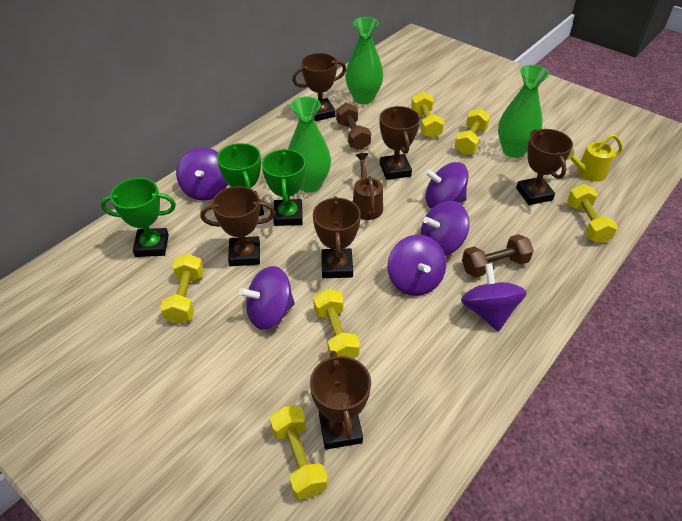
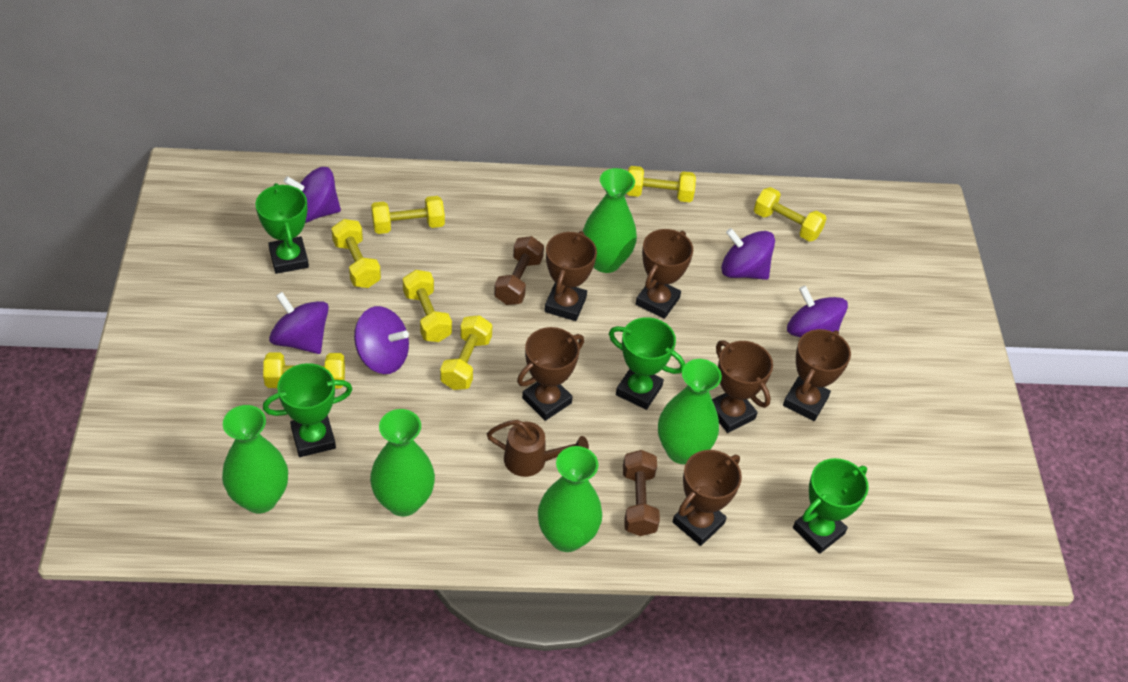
green trophy: [101,178,176,257] [217,143,264,216] [261,149,306,226] = 3 -> [255,183,309,274] [263,363,352,457] [609,317,685,410] [793,458,869,554] = 4
green vase: [288,97,331,193] [345,17,383,104] [498,65,549,158] = 3 -> [222,405,288,513] [370,409,435,516] [538,446,602,552] [583,168,637,273] [658,359,722,464] = 5
purple spinning top: [176,147,228,201] [239,266,295,330] [387,235,446,296] [421,201,470,256] [425,162,468,209] [461,263,527,331] = 6 -> [269,292,329,354] [284,167,341,223] [354,306,409,374] [721,228,775,280] [787,285,848,337] = 5
yellow dumbbell: [160,254,204,324] [270,406,328,500] [313,289,360,359] [411,92,444,139] [455,108,490,155] [567,184,618,244] = 6 -> [263,352,345,389] [331,219,381,288] [371,196,445,234] [403,270,452,342] [440,315,492,390] [626,166,696,202] [754,187,827,242] = 7
yellow watering can: [567,134,623,182] = 1 -> none = 0

